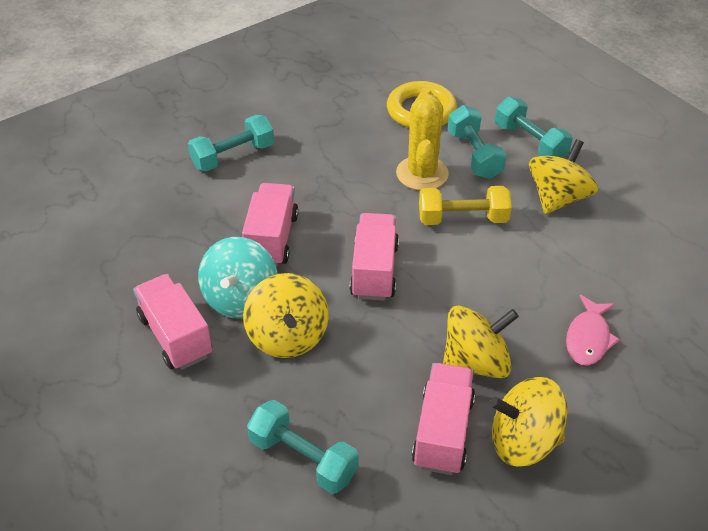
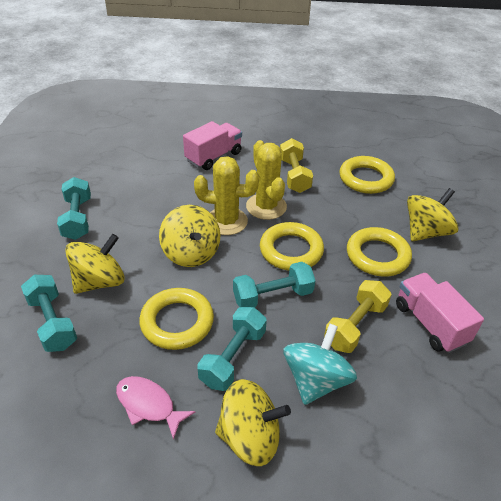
pink truck: [133,274,212,370] [242,183,299,267] [350,213,399,300] [412,363,475,475] = 4 -> [183,121,242,170] [396,273,484,353] = 2
yellow cactus: [396,88,449,190] = 1 -> [194,156,259,235] [246,140,287,220] = 2
yellow dumbbell: [419,186,512,225] = 1 -> [280,138,313,193] [324,280,392,353] = 2
yellow ring: [387,81,457,128] = 1 -> [139,288,214,350] [260,222,324,271] [340,156,395,194] [347,227,412,277] = 4

